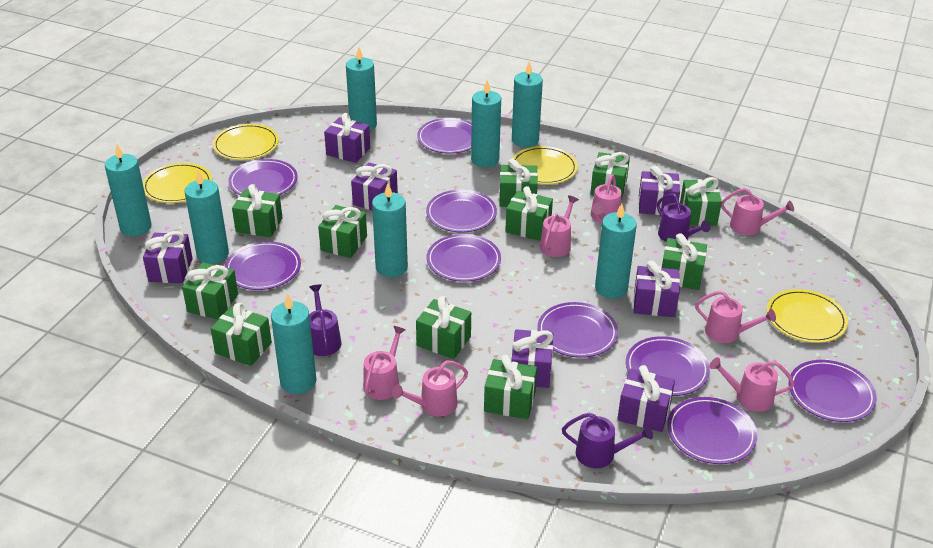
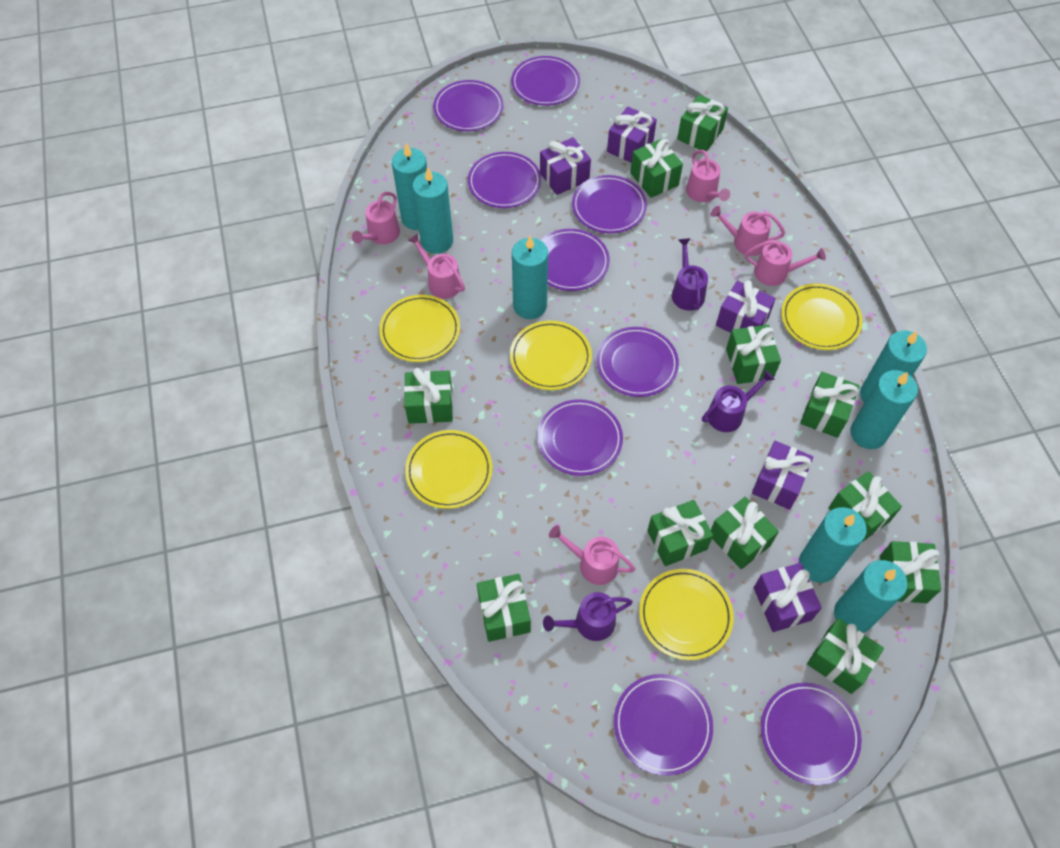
pink watering can: [363,326,406,400] [392,360,468,416] [540,195,579,257] [591,174,622,224] [695,291,776,343] [709,357,794,412] [721,188,794,235] = 7 -> [352,192,400,245] [408,234,465,299] [549,525,635,585] [686,150,730,202] [710,206,785,256] [745,240,826,286] = 6
purple gift: [143,231,193,283] [324,113,371,163] [351,163,398,210] [511,329,554,388] [617,365,675,432] [633,261,680,317] [638,166,680,215] = 7 -> [540,137,591,195] [607,107,657,163] [716,280,776,333] [752,441,813,510] [754,563,822,632] = 5
turquoise candle: [105,144,152,236] [185,170,229,264] [271,293,317,394] [346,47,377,131] [372,184,408,277] [471,80,501,167] [512,61,543,147] [595,203,637,299] = 8 -> [392,143,427,230] [412,167,453,254] [512,236,548,319] [799,507,867,583] [834,560,908,633] [851,370,918,449] [860,331,927,403] = 7
yellow plate: [143,163,212,203] [213,124,279,160] [512,146,578,185] [767,289,848,343] = 4 -> [379,295,460,362] [405,430,492,509] [510,321,592,390] [639,569,734,660] [781,283,863,350] = 5

